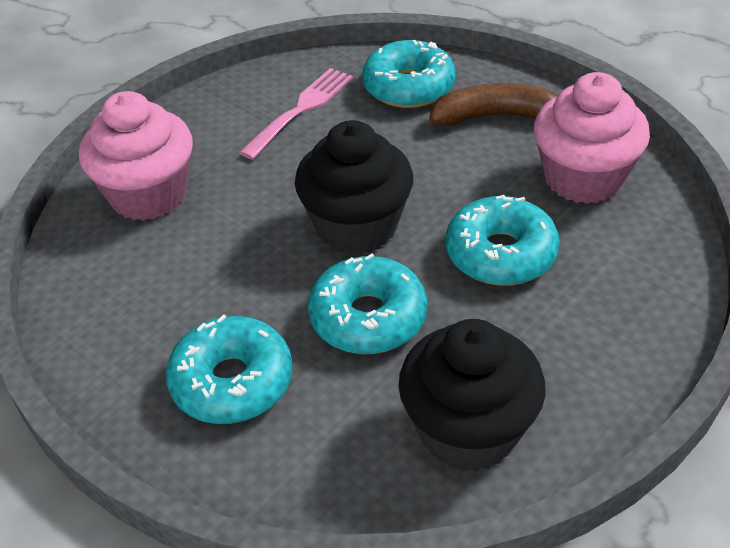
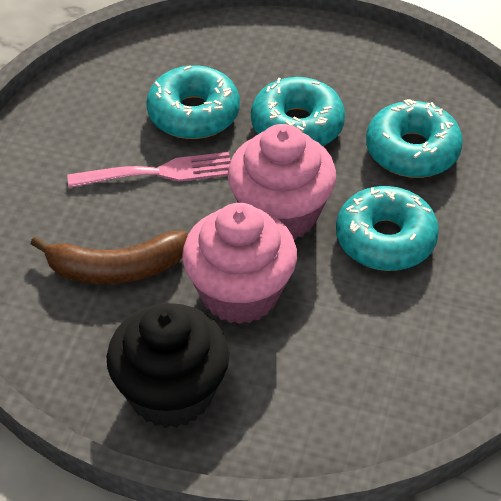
black cupcake: [295,120,413,255] [398,319,546,472] = 2 -> [106,303,230,428] = 1

